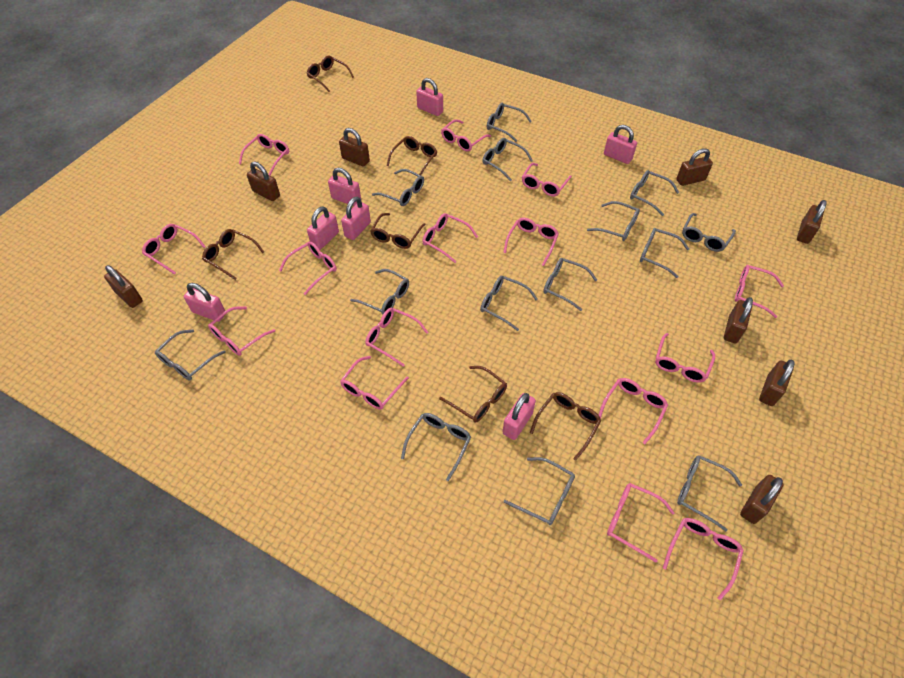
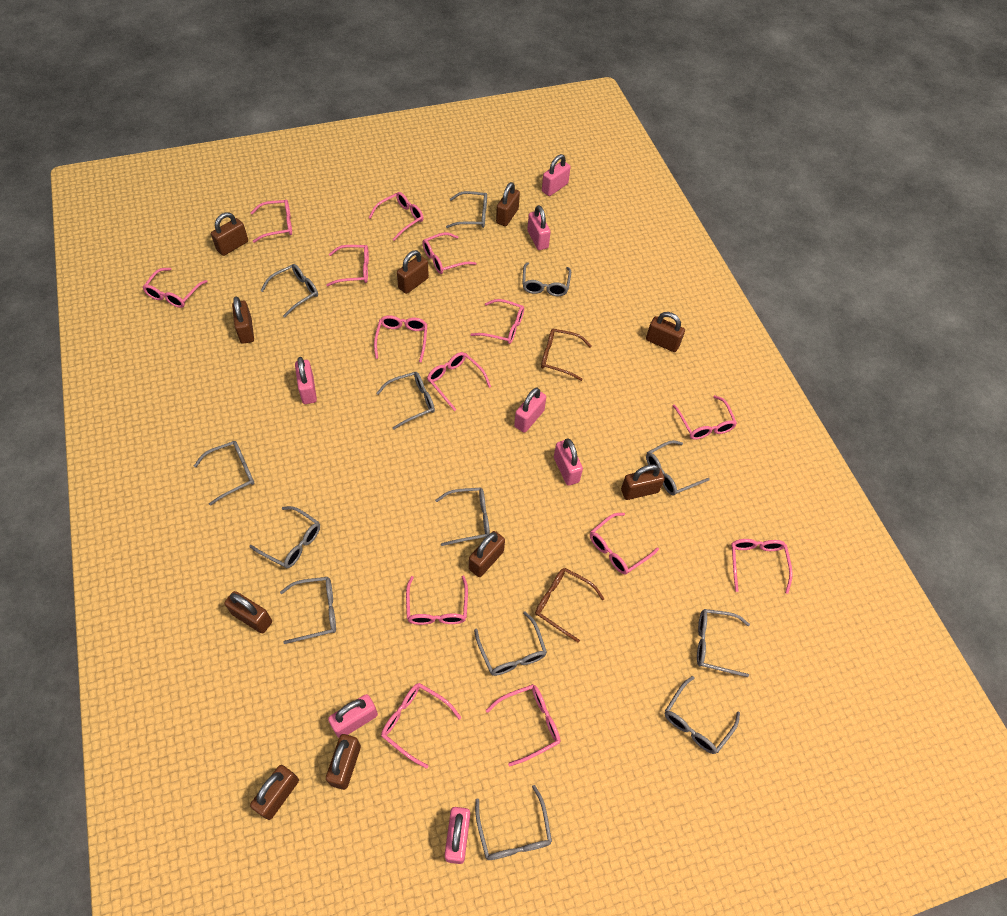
brown glasses: [202,229,264,280] [307,56,354,92] [370,213,426,249] [387,136,437,175] [439,366,507,423] [530,392,601,461] = 6 -> [535,568,605,643] [541,329,591,381] = 2
brown padlock: [104,265,143,308] [247,161,280,201] [339,128,370,167] [676,148,713,186] [724,297,753,344] [740,475,784,524] [759,360,795,406] [797,200,827,244] = 8 -> [211,212,248,256] [224,591,272,633] [232,296,254,344] [250,765,299,820] [326,734,361,790] [397,250,429,294] [469,531,505,577] [496,182,520,226] [621,464,665,500] [646,312,685,352] = 10
grey glasses: [155,329,226,380] [350,269,409,315] [372,169,424,206] [401,413,471,481] [480,276,538,331] [482,138,533,181] [487,103,532,142] [504,457,575,525] [543,258,597,311] [587,201,640,241] [630,170,679,216] [640,228,689,278] [677,455,742,531] [682,213,736,252] = 14 -> [194,441,254,506] [249,506,320,568] [261,264,318,318] [280,577,336,644] [377,372,435,429] [435,487,490,546] [446,191,487,228] [474,611,547,676] [475,785,552,860] [522,262,571,296] [646,440,710,495] [665,676,740,754] [697,609,750,677] = 13
pink glasses: [142,224,206,274] [208,306,275,356] [239,134,289,175] [279,241,337,295] [340,356,409,410] [365,308,428,367] [422,213,478,263] [441,119,491,151] [503,218,559,266] [522,163,572,196] [599,378,668,444] [607,483,674,562] [655,333,715,383] [663,518,744,600] [735,265,784,318] = 15 -> [142,268,208,308] [251,200,292,243] [326,245,369,286] [369,192,424,241] [374,315,427,363] [381,683,461,769] [406,575,468,625] [422,232,476,274] [427,352,491,411] [470,299,524,344] [486,684,560,766] [590,513,659,574] [673,395,737,440] [731,539,793,594] = 14

